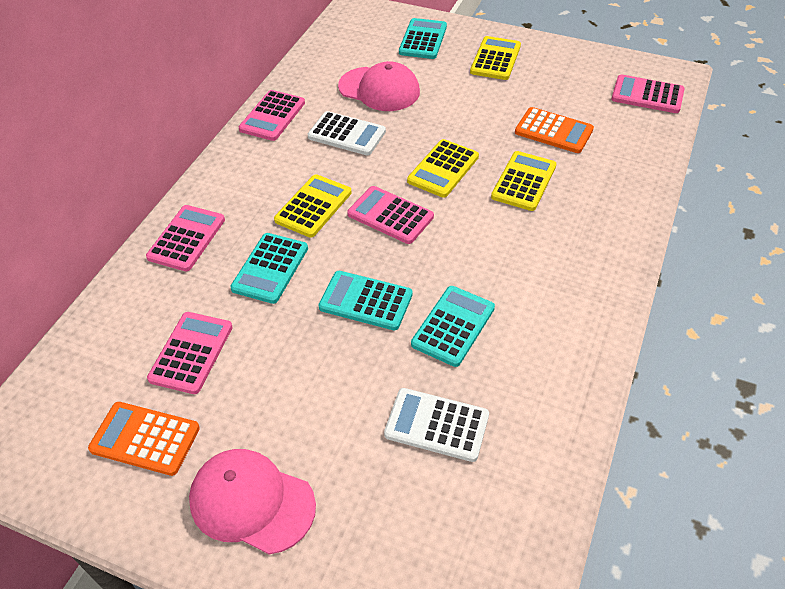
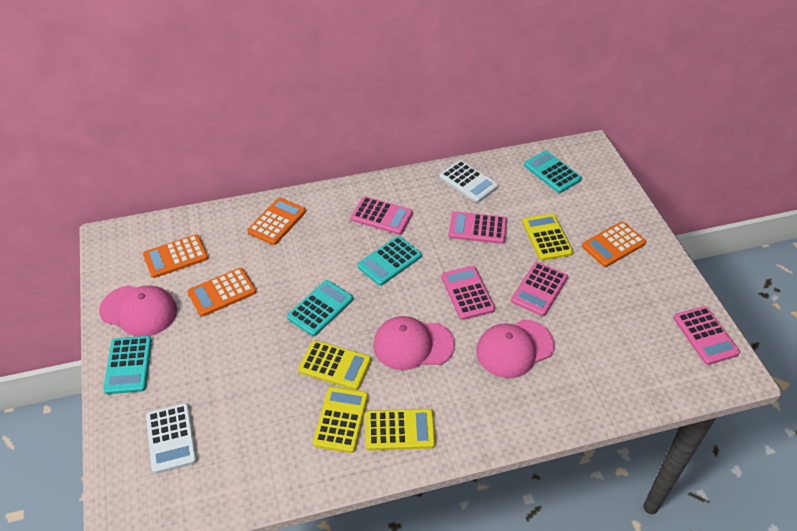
orange calculator: [88,402,200,476] [515,107,594,153] = 2 -> [143,234,208,278] [188,268,256,317] [247,198,306,245] [582,222,646,267] = 4
pink cap: [189,449,316,554] [338,61,420,111] = 2 -> [99,285,177,336] [373,316,455,370] [476,319,555,378] = 3

